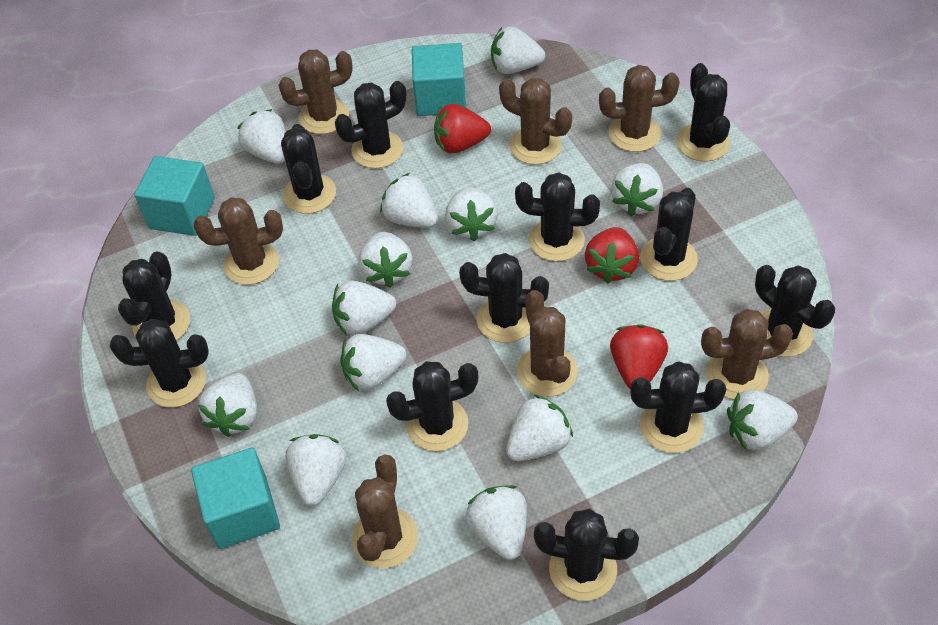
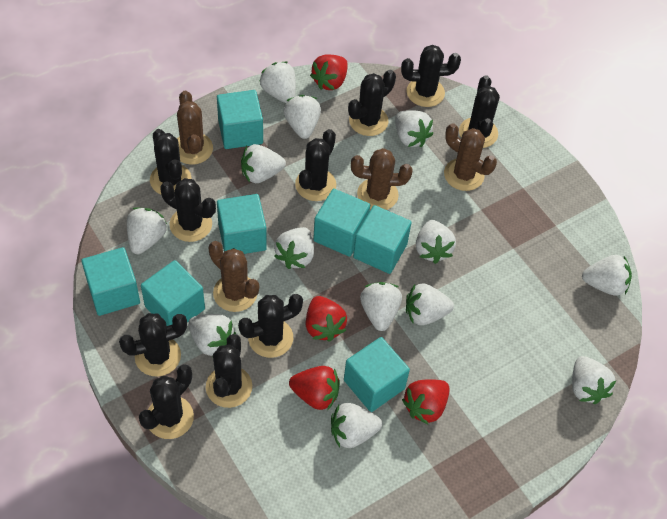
black cactus: [110,319,208,408] [118,252,190,341] [281,124,336,214] [335,81,406,169] [386,361,479,451] [459,253,549,343] [515,173,600,261] [534,508,639,601] [630,362,726,453] [640,188,698,281] [677,63,730,162] [755,265,835,357] = 12 -> [119,313,187,376] [139,365,194,439] [150,129,192,194] [160,178,216,242] [206,334,252,408] [238,294,303,358] [295,129,336,201] [348,70,396,136] [401,45,461,107] [459,75,500,148] = 10
brown cactus: [193,197,283,285] [279,50,353,134] [352,454,418,568] [499,78,572,165] [517,290,577,397] [599,65,680,152] [701,309,793,400] = 7 -> [177,90,213,165] [208,241,259,312] [351,148,412,210] [444,123,497,191] = 4
red strawberry: [434,104,491,153] [585,227,639,284] [610,324,668,389] = 3 -> [289,366,340,410] [306,296,347,342] [310,54,348,90] [402,379,450,425] = 4
turquoise cube: [134,156,215,236] [191,448,280,549] [412,43,466,116] = 3 -> [81,247,140,316] [141,260,205,326] [217,90,263,149] [217,194,267,254] [313,189,370,257] [344,337,410,412] [353,205,412,274] = 7

